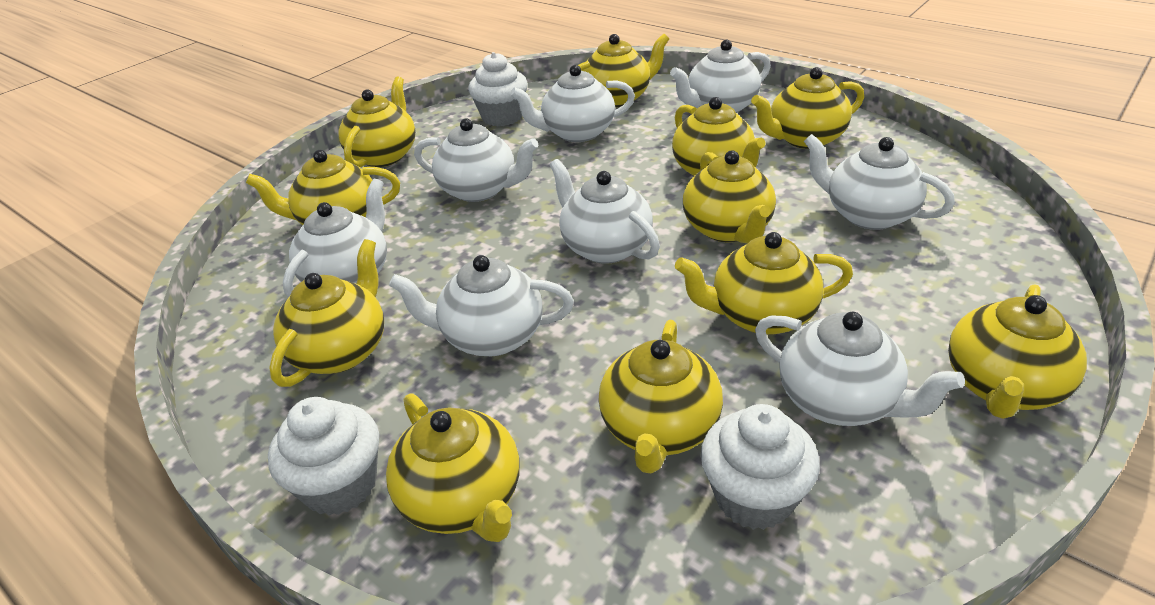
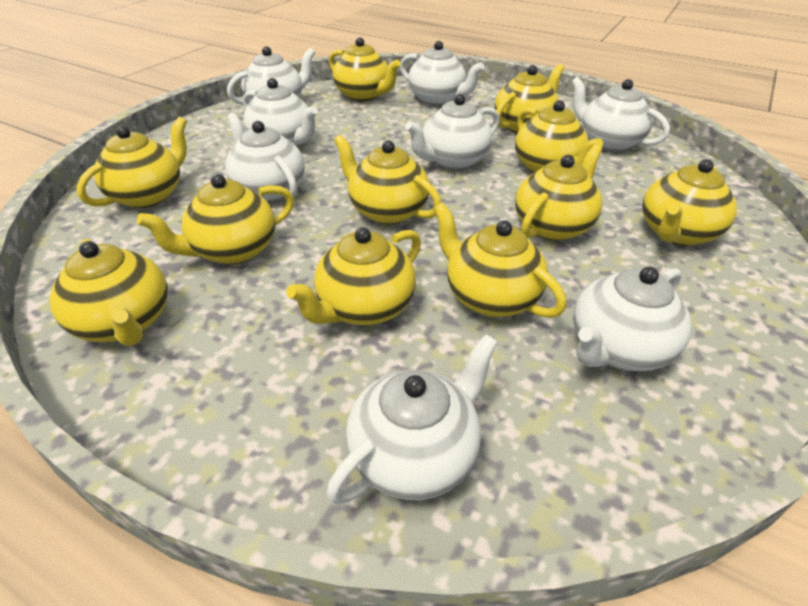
white cupcake: [268,397,379,516] [468,52,528,126] [701,404,820,530] = 3 -> none = 0

